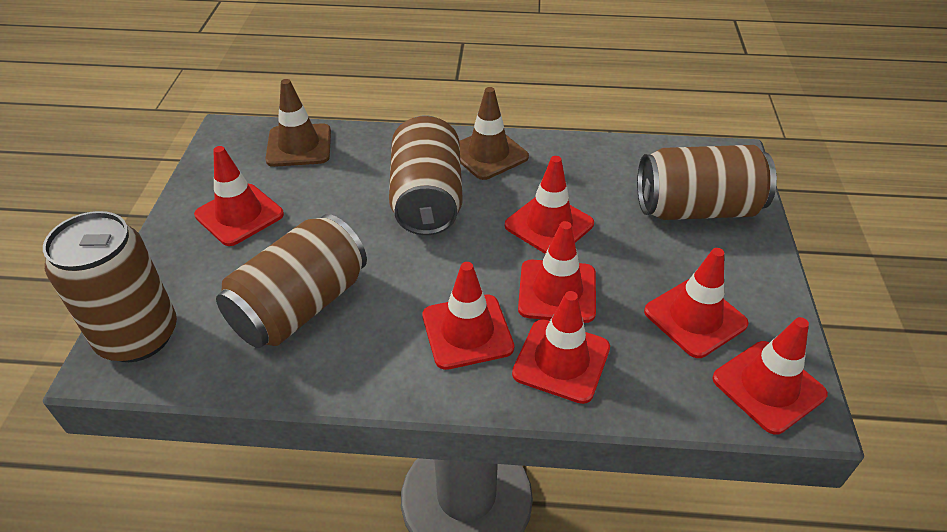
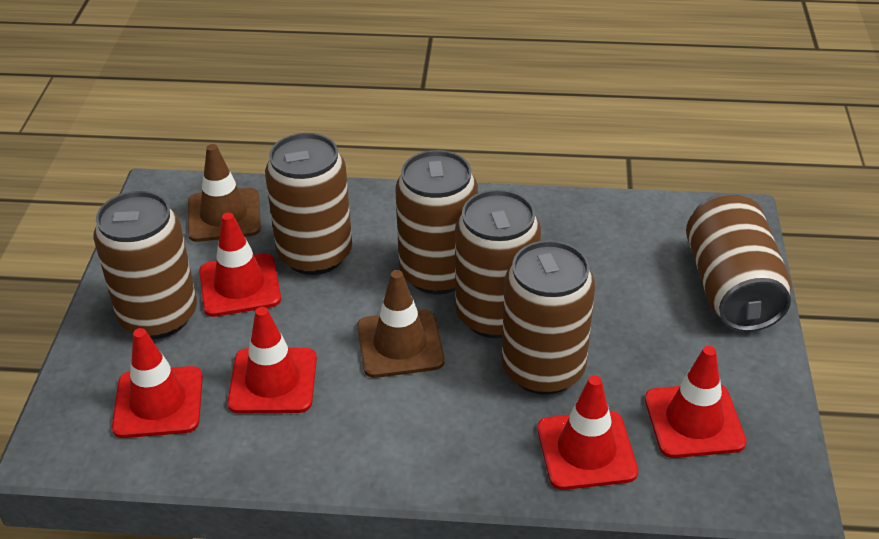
brown can: [43,211,177,362] [216,214,367,348] [389,115,463,235] [637,145,777,220] = 4 -> [93,191,197,339] [265,133,352,275] [396,150,478,294] [455,189,541,338] [502,240,595,395] [686,193,792,332] = 6
red traffic cone: [194,146,284,246] [422,262,514,370] [505,156,594,254] [512,291,610,404] [518,221,596,323] [644,248,749,358] [712,317,828,435] = 7 -> [112,328,203,438] [199,212,281,317] [227,307,317,413] [537,375,638,490] [645,346,747,458] = 5

